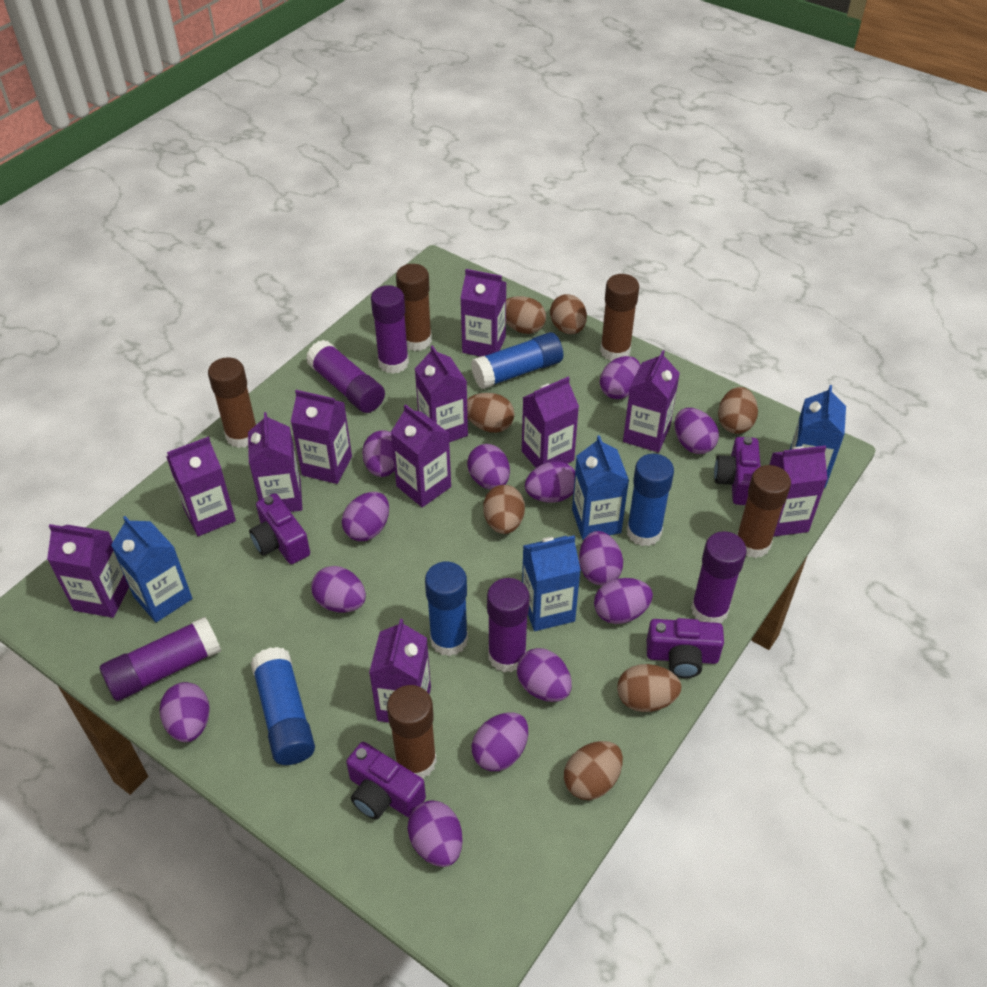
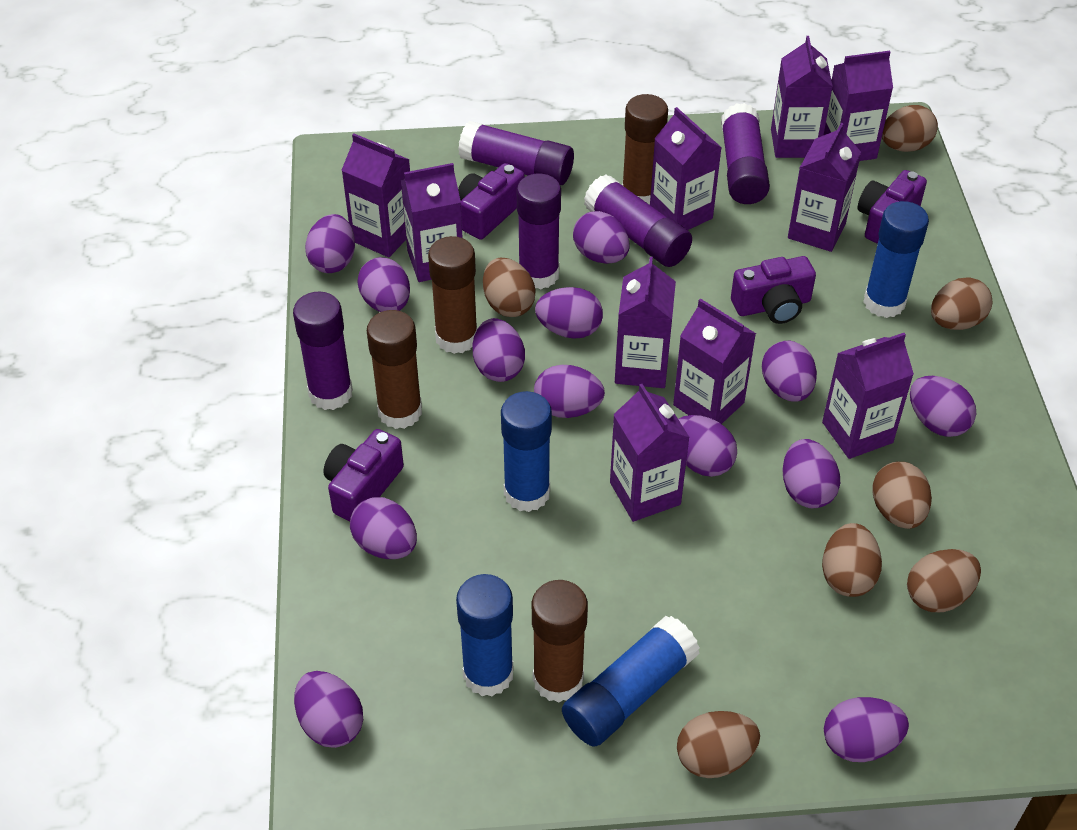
blue carton: [111,516,192,622] [522,536,581,631] [572,435,629,540] [790,385,846,488] = 4 -> none = 0
brown glue stick: [208,357,257,448] [387,685,437,779] [396,264,432,351] [600,274,639,361] [737,465,791,558] = 5 -> [367,310,422,429] [428,236,477,354] [532,580,588,703] [622,94,668,205] = 4
purple carton: [47,524,129,618] [166,436,236,536] [248,412,303,512] [291,390,352,484] [369,619,431,723] [391,404,451,507] [415,345,468,442] [461,269,507,357] [522,377,579,468] [623,350,680,453] [769,445,828,537] = 11 -> [341,134,410,257] [401,163,463,282] [610,384,690,522] [615,257,676,388] [650,107,722,230] [673,298,756,424] [771,36,833,158] [788,123,861,252] [822,333,914,459] [823,51,893,161] = 10

